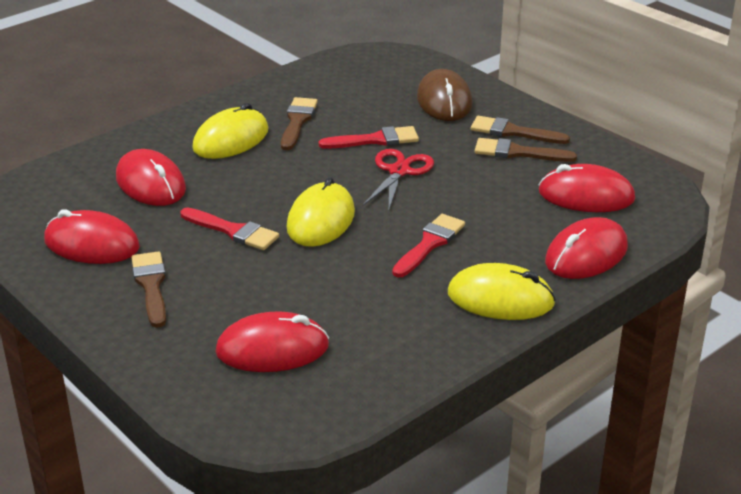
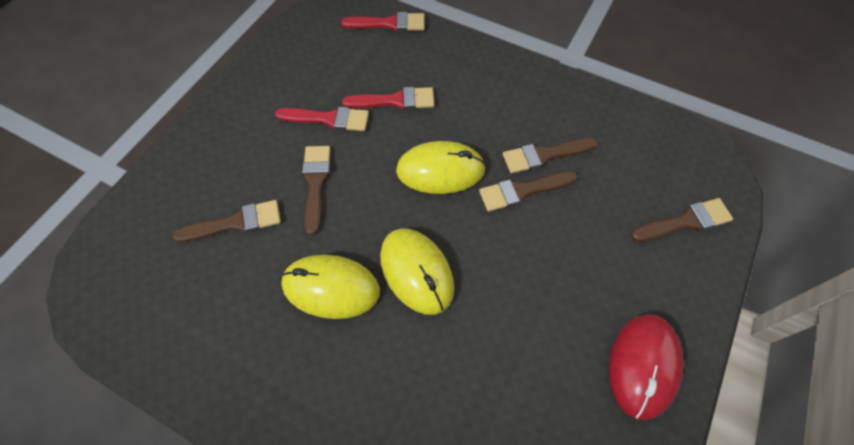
brown brush: [131,251,166,328] [281,97,318,150] [471,116,570,144] [475,138,577,162] = 4 -> [173,200,281,242] [302,146,330,235] [479,171,578,212] [503,138,598,173] [631,198,733,242] = 5
brown mouse: [417,69,473,121] = 1 -> none = 0
red mouse: [44,209,140,264] [116,149,186,206] [215,311,329,372] [538,164,635,212] [545,217,628,279] = 5 -> [609,314,683,420] = 1
red scissors: [363,149,434,209] = 1 -> none = 0

